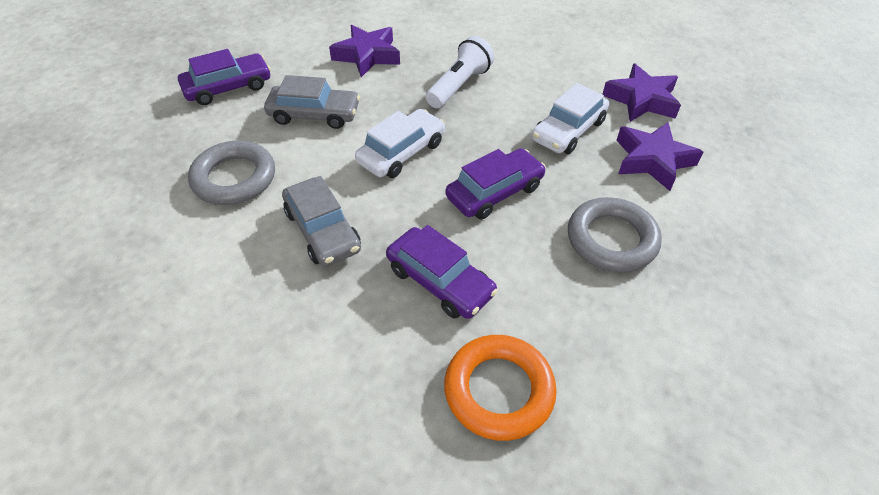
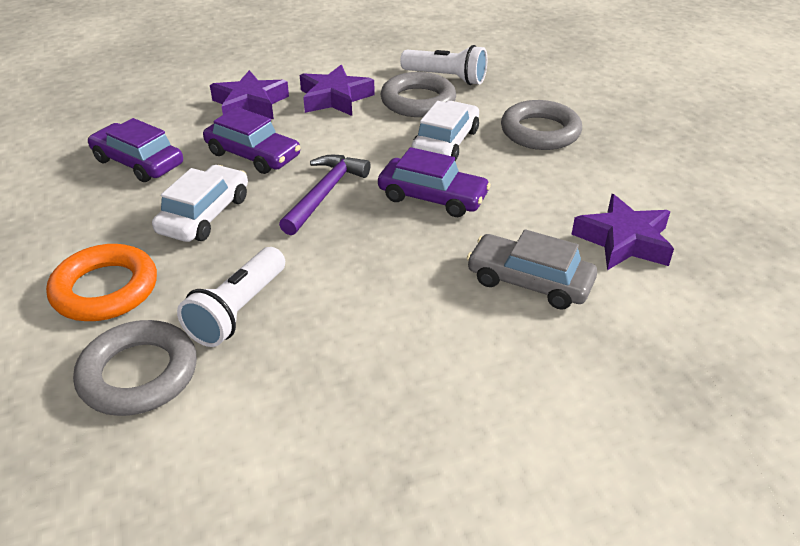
grey car: [264,75,360,129] [282,176,361,267] = 2 -> [467,229,597,310] = 1
grey ring: [188,141,275,205] [568,197,662,272] = 2 -> [73,320,197,416] [380,72,456,117] [501,100,582,150] = 3
purple hammer: none = 0 -> [279,155,371,235] = 1
white flashlight: [426,36,494,108] = 1 -> [177,247,285,347] [400,45,487,85] = 2

